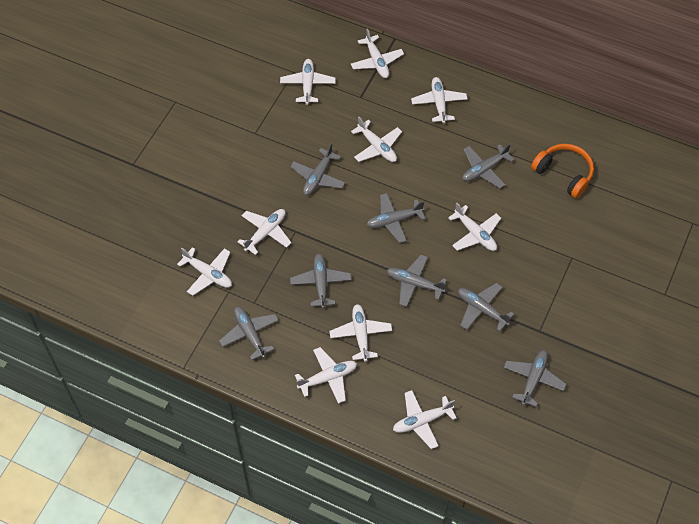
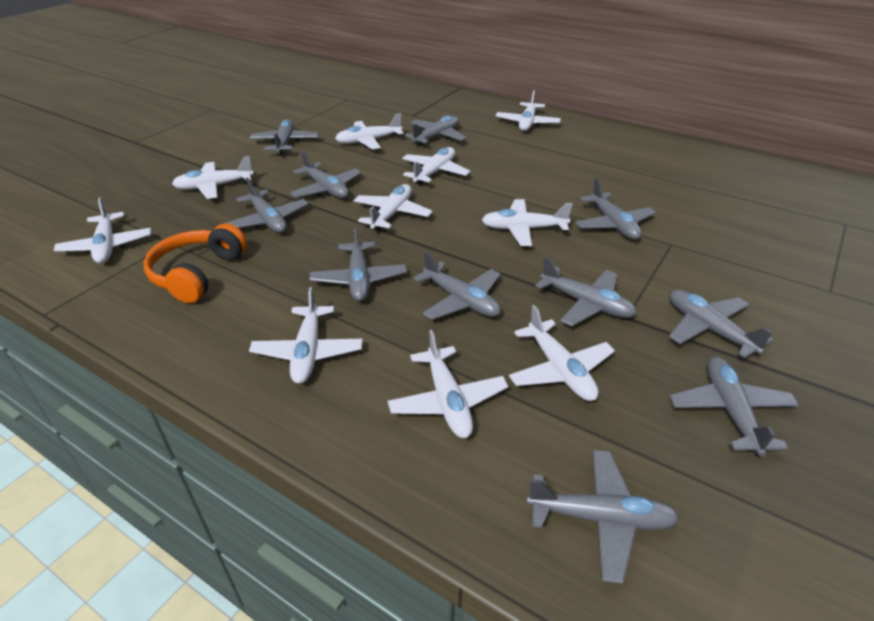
grey plane: [219,306,279,360] [290,143,345,195] [290,253,351,308] [367,193,425,243] [387,255,447,307] [458,283,514,331] [462,144,514,188] [503,350,566,407] = 8 -> [226,177,308,233] [250,119,319,155] [290,151,361,199] [310,225,407,301] [405,116,466,146] [413,251,500,320] [527,450,680,584] [535,257,637,326] [575,178,656,240] [669,289,773,358] [670,356,799,456] = 11

